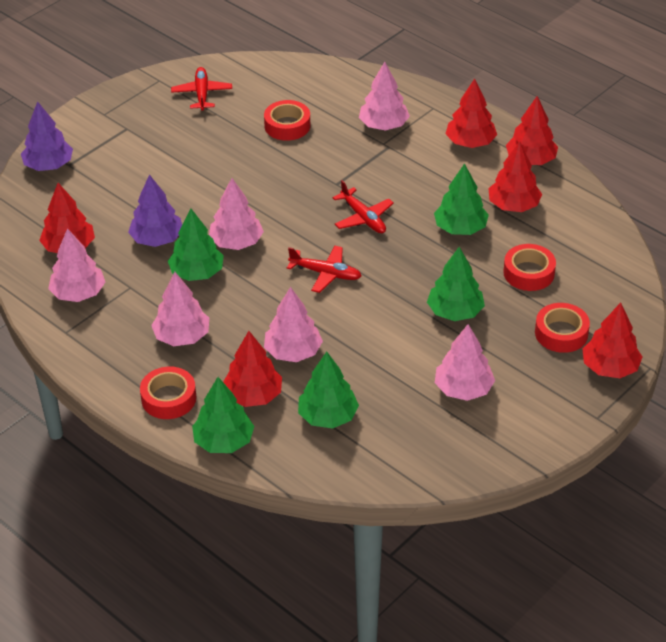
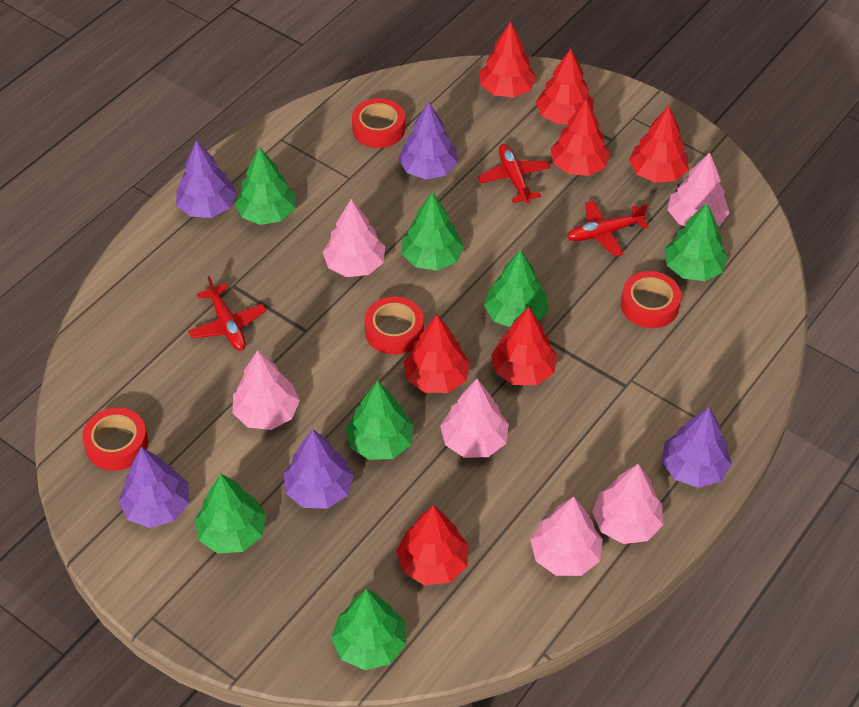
green tree: [168,208,224,281] [192,377,254,453] [298,352,359,429] [427,247,485,321] [434,163,489,235] = 5 -> [195,474,267,553] [235,147,296,225] [331,589,406,670] [346,381,414,460] [402,192,464,271] [484,249,549,327] [665,203,728,281] = 7
purple tree: [21,101,73,171] [128,174,182,247] = 2 -> [119,447,189,528] [176,140,237,218] [284,429,354,509] [398,102,458,179] [662,407,732,488] = 5
red tree: [39,183,95,253] [223,331,282,407] [446,79,497,148] [488,141,542,212] [506,96,558,165] [582,302,642,378] = 6 -> [396,505,469,585] [404,314,470,393] [480,21,537,98] [491,307,557,385] [536,49,594,124] [551,99,610,176] [629,106,689,183] = 7

